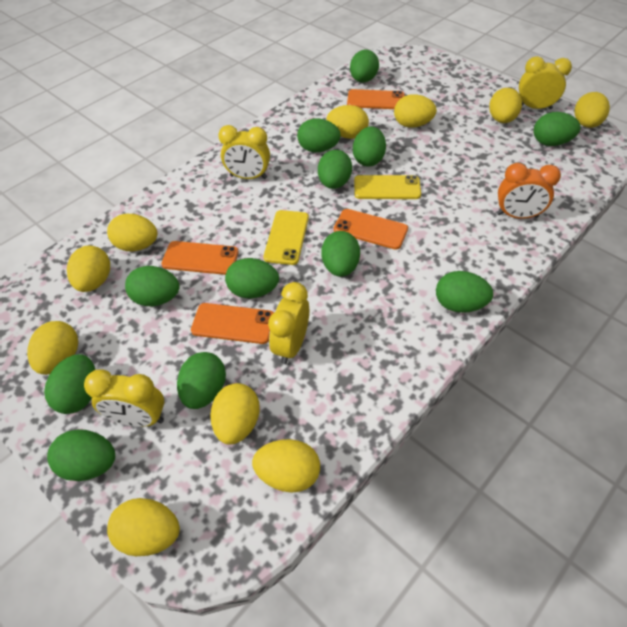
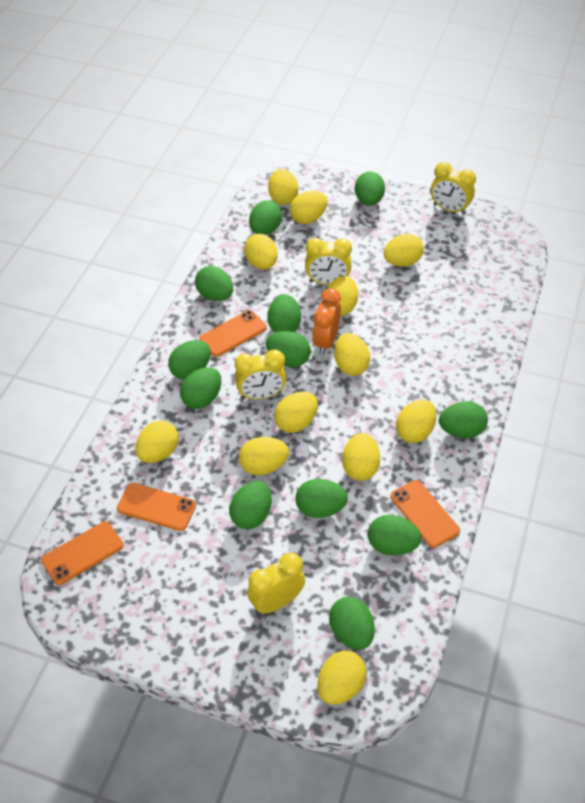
yellow egg: [27,321,78,375] [67,245,110,292] [107,214,157,251] [107,498,180,556] [210,383,260,444] [252,439,320,493] [326,105,369,139] [394,94,437,128] [489,88,522,123] [575,92,610,128] = 10 -> [135,420,179,463] [239,437,289,475] [244,234,278,270] [268,169,298,205] [274,392,318,433] [290,190,328,224] [318,651,367,705] [326,276,358,316] [334,333,370,376] [342,433,380,481] [384,234,424,267] [396,400,436,443] = 12
yellow phone: [264,210,309,265] [354,175,421,199] = 2 -> none = 0

